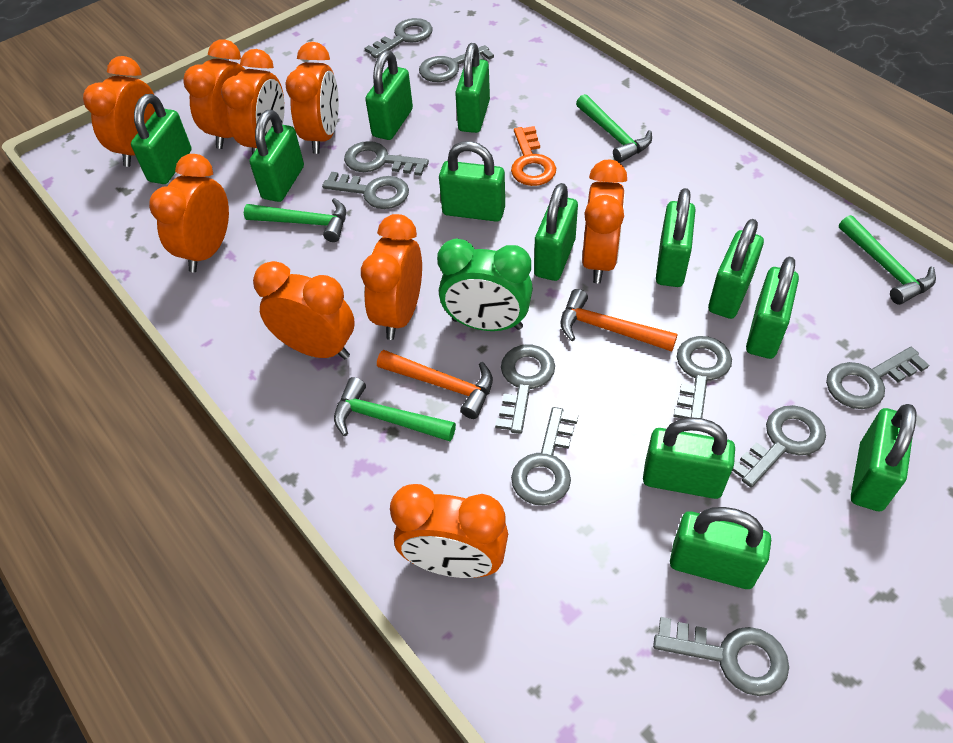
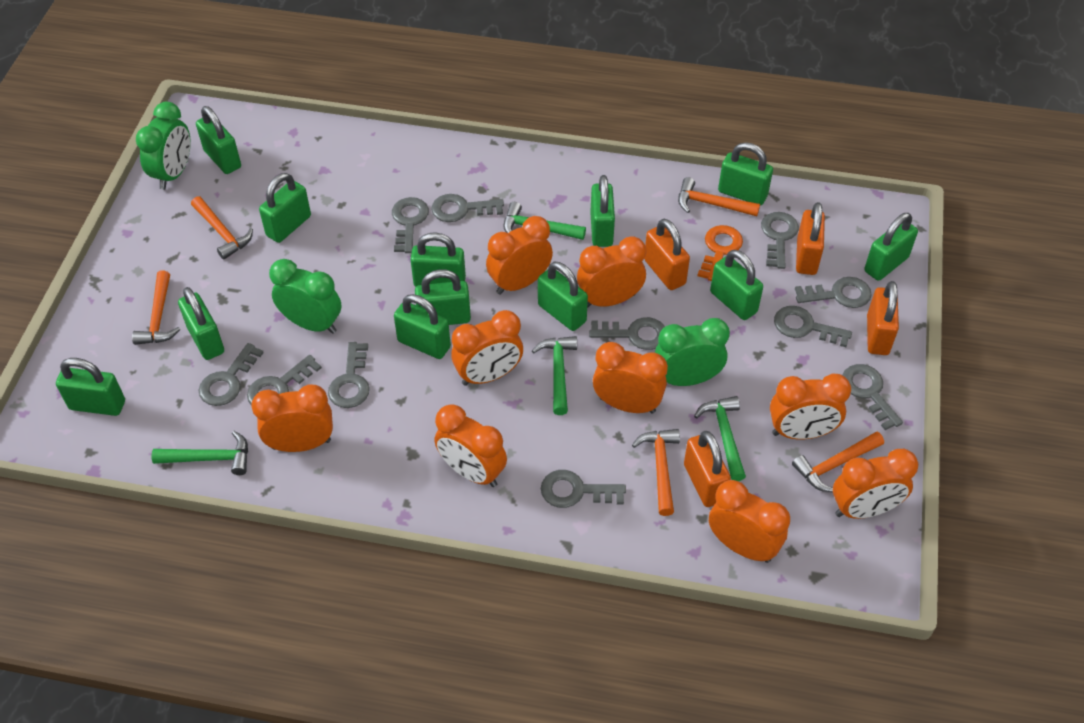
green clock: [437,239,533,331] = 1 -> [136,102,191,190] [269,259,341,334] [655,318,730,386] = 3
grey key: [322,172,409,209] [344,141,429,176] [365,18,433,59] [419,45,494,82] [495,344,555,434] [511,407,579,505] [653,617,789,696] [674,336,732,419] [732,405,826,488] [826,347,929,409] = 10 -> [199,343,264,406] [247,355,322,404] [328,342,370,408] [392,197,429,253] [431,194,504,222] [541,470,626,508] [589,317,665,350] [761,212,799,269] [774,306,852,347] [795,277,872,308] [842,364,903,430] = 11
orange hammer: [377,350,493,419] [560,289,678,352] = 2 -> [132,270,181,345] [191,196,253,260] [632,429,680,516] [678,177,760,216] [792,431,884,492] = 5
orange padlock: none = 0 -> [644,219,690,290] [684,431,731,507] [796,202,825,275] [867,281,899,355] = 4

